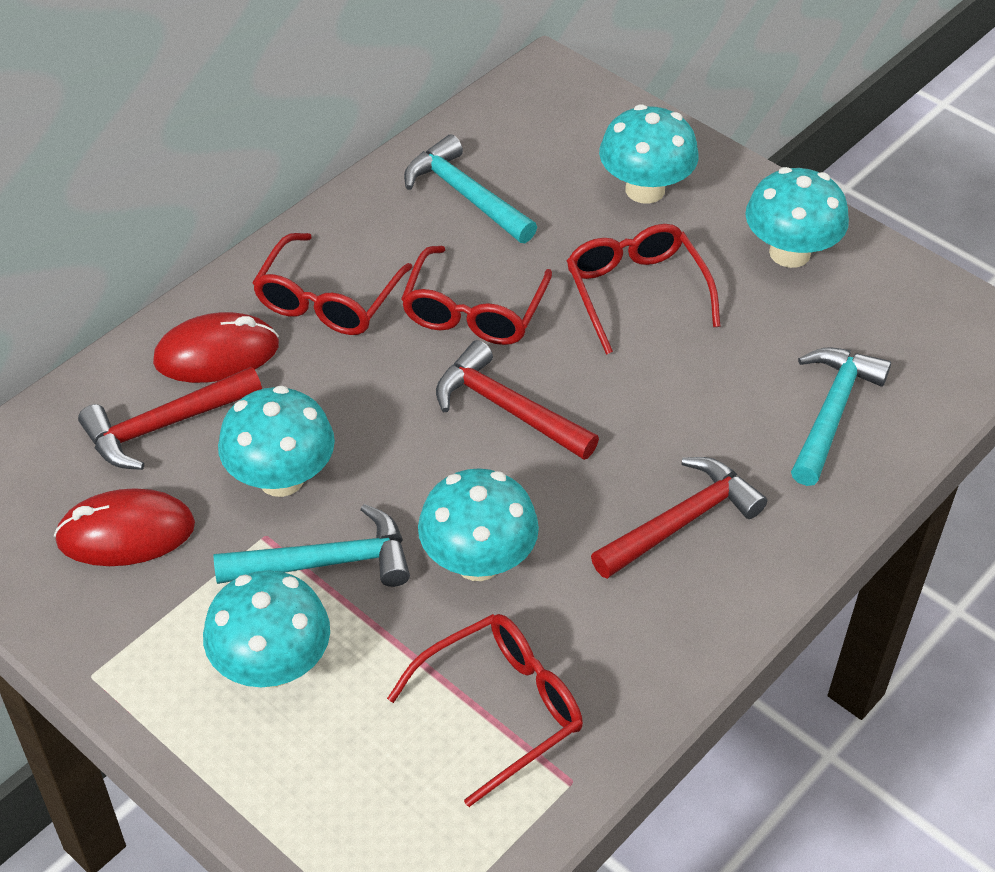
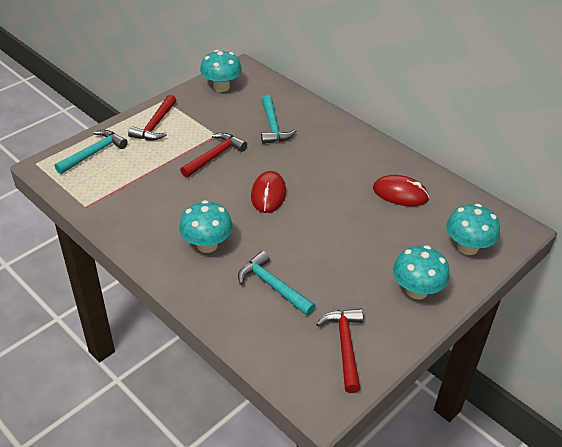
red glasses: [252,233,413,335] [387,614,583,807] [401,246,552,345] [567,224,721,355] = 4 -> none = 0
turquoise mushroom: [203,570,330,688] [218,386,335,497] [418,468,539,581] [599,104,699,204] [745,167,849,268] = 5 -> [179,200,233,253] [200,50,242,92] [393,245,450,300] [446,204,500,255] = 4

